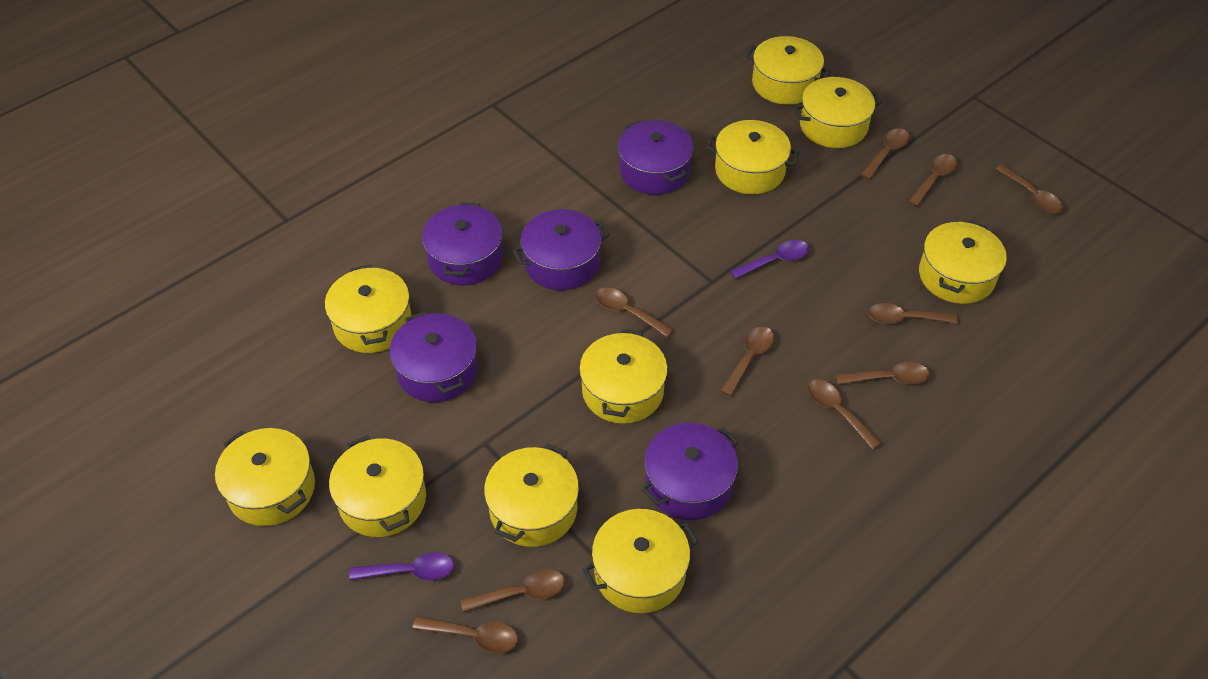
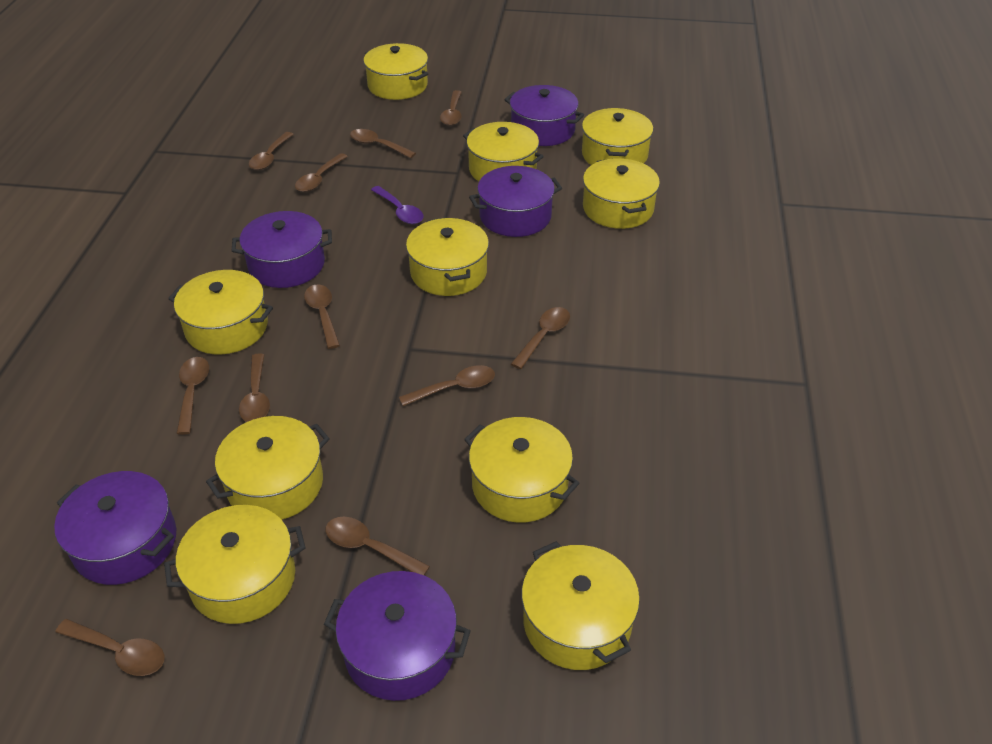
brown spoon: [412,616,518,653] [460,569,565,612] [595,288,673,337] [720,327,774,396] [808,379,881,450] [836,362,929,385] [860,128,910,179] [868,303,958,324] [908,154,957,207] [996,164,1063,213] = 10 -> [55,619,164,676] [176,357,209,435] [239,353,270,422] [249,132,294,170] [295,153,348,192] [304,284,340,349] [326,517,430,575] [350,129,416,158] [399,365,495,406] [440,90,462,126] [511,307,570,369] = 11
purple spoon: [349,552,454,581] [730,240,809,279] = 2 -> [371,186,424,224] = 1

